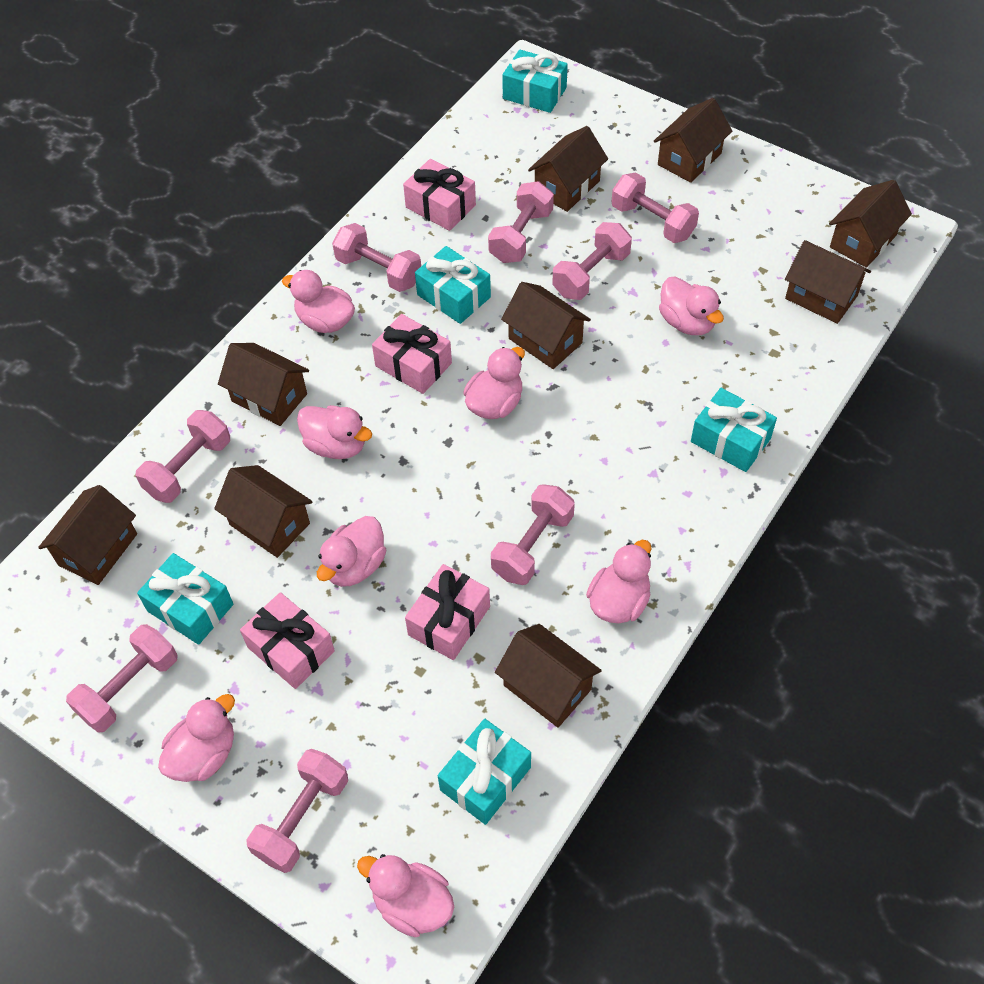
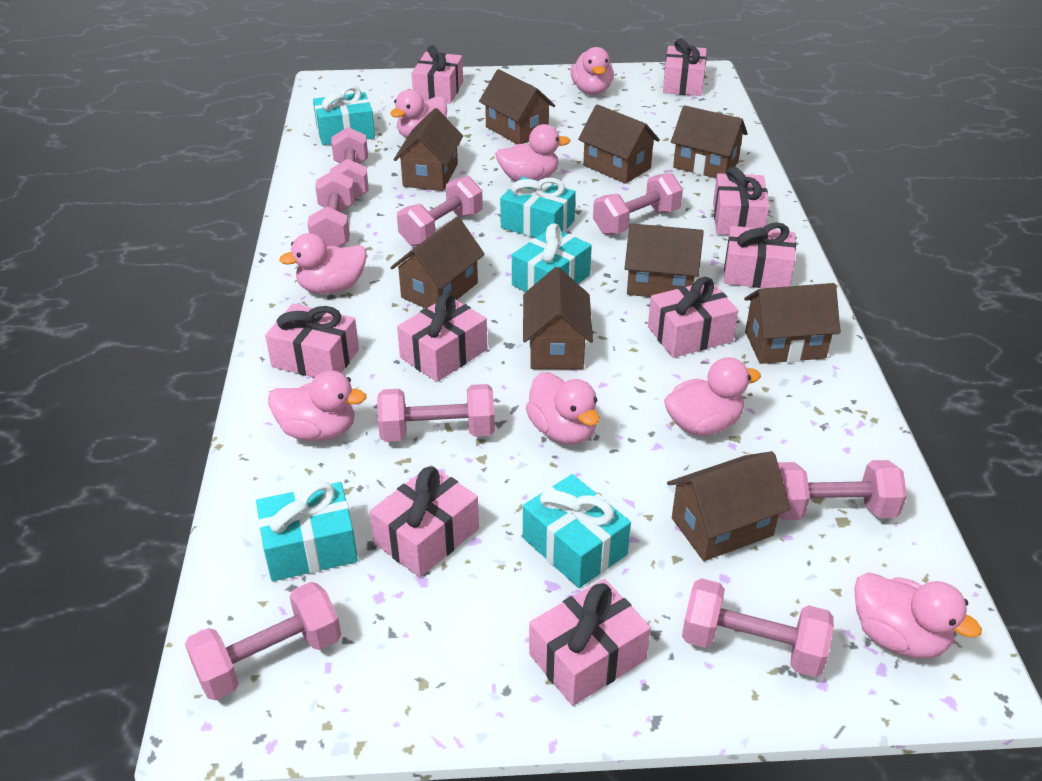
pink gift: [240,592,335,689] [372,314,452,394] [403,159,476,231] [405,564,490,660] = 4 -> [265,304,359,377] [370,465,479,577] [397,293,487,382] [411,45,463,104] [529,579,651,706] [648,277,738,358] [663,39,707,96] [713,167,769,235] [724,222,796,288] = 9

